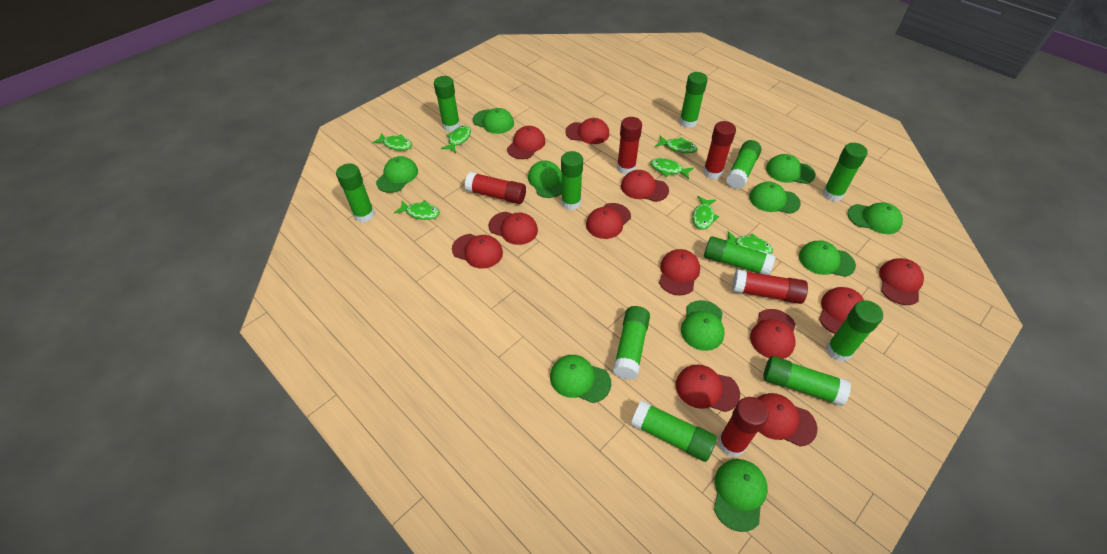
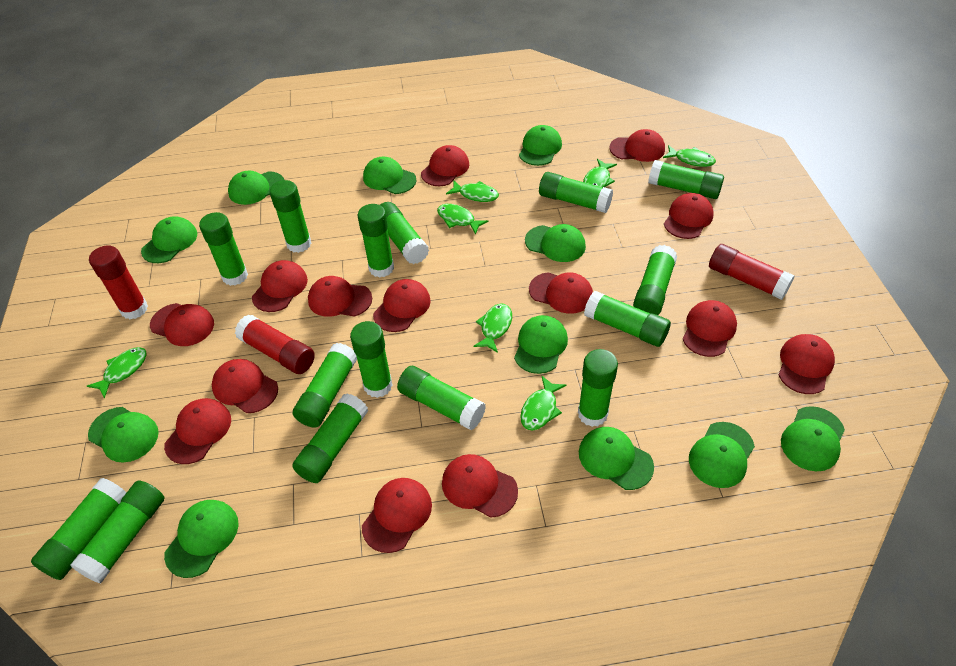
green cap: [376,156,418,193] [473,108,514,134] [528,161,562,198] [550,355,611,403] [681,300,725,351] [714,459,768,532] [749,182,801,214] [766,154,815,184] [799,240,856,277] [848,202,903,234] = 10 -> [88,407,159,463] [141,216,197,263] [164,500,239,578] [228,171,284,205] [363,157,416,194] [514,315,568,374] [519,125,562,166] [525,224,586,262] [579,427,654,490] [689,422,755,488] [781,406,845,471] = 11
green glue stick: [336,164,375,223] [434,76,460,132] [561,151,583,210] [613,306,650,380] [631,400,717,462] [679,72,708,128] [704,236,776,275] [726,140,762,189] [763,356,851,406] [822,143,868,202] [826,300,883,362] = 11 -> [31,478,126,580] [70,480,165,584] [199,212,248,286] [270,180,311,253] [292,394,368,483] [293,343,357,428] [350,321,393,398] [358,204,394,278] [380,202,429,264] [397,366,486,430] [539,172,613,213] [578,349,618,427] [584,291,671,347] [633,245,677,315] [648,160,724,199] = 15
red cap: [452,234,503,269] [489,212,538,245] [507,126,546,159] [565,118,609,144] [586,203,631,239] [621,170,669,202] [659,249,700,296] [676,364,740,412] [750,309,796,359] [757,393,817,447] [819,287,864,334] [879,258,924,305] = 12 -> [150,303,214,346] [164,398,231,464] [212,359,278,413] [252,260,308,312] [308,276,372,317] [362,478,432,553] [373,279,431,332] [421,145,469,186] [442,454,518,518] [529,272,593,314] [609,129,665,162] [664,193,714,239] [683,300,737,357] [778,334,835,394] = 14
red glue stick: [465,172,526,204] [617,117,642,174] [703,121,736,179] [718,397,769,457] [732,269,808,304] = 5 -> [89,246,148,319] [235,315,315,374] [709,244,795,300] = 3

